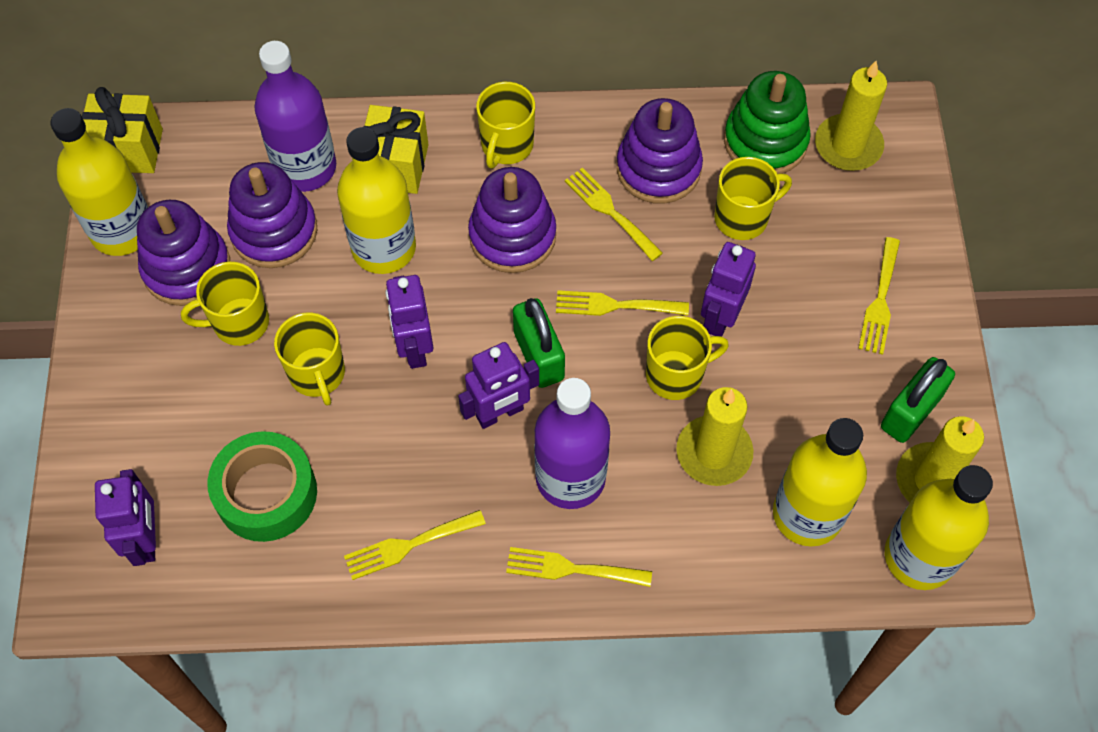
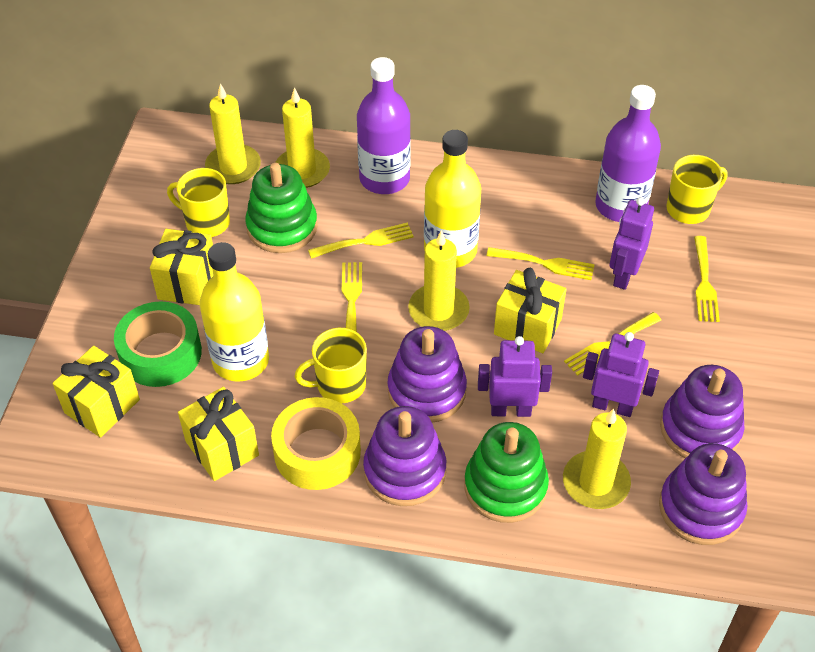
green padlock: [513,298,565,388] [881,357,955,443] = 2 -> none = 0
green stacking toy: [724,71,811,174] = 1 -> [245,163,318,253] [464,422,549,523] = 2
purple robot: [95,469,156,566] [386,275,433,369] [458,342,539,429] [701,242,756,337] = 4 -> [478,336,552,417] [583,332,659,417] [609,197,654,290] = 3
yellow bottle: [51,108,148,256] [337,127,416,274] [773,418,867,547] [885,465,993,590] = 4 -> [200,242,269,382] [424,130,481,268] = 2
yellow candle: [676,387,754,486] [815,61,887,171] [896,416,984,502] = 3 -> [205,84,261,184] [275,87,330,188] [408,230,470,331] [563,409,631,509] = 4
yellow gift: [82,87,163,173] [363,105,429,194] = 2 -> [53,346,140,438] [150,229,213,305] [178,387,259,481] [494,268,567,353] = 4
yellow mug: [181,262,269,346] [274,312,345,406] [476,82,535,168] [646,316,729,400] [714,157,792,240] = 5 -> [167,168,230,237] [294,328,367,403] [666,155,728,224] = 3
yellow tape: none = 0 -> [271,397,361,490] = 1

